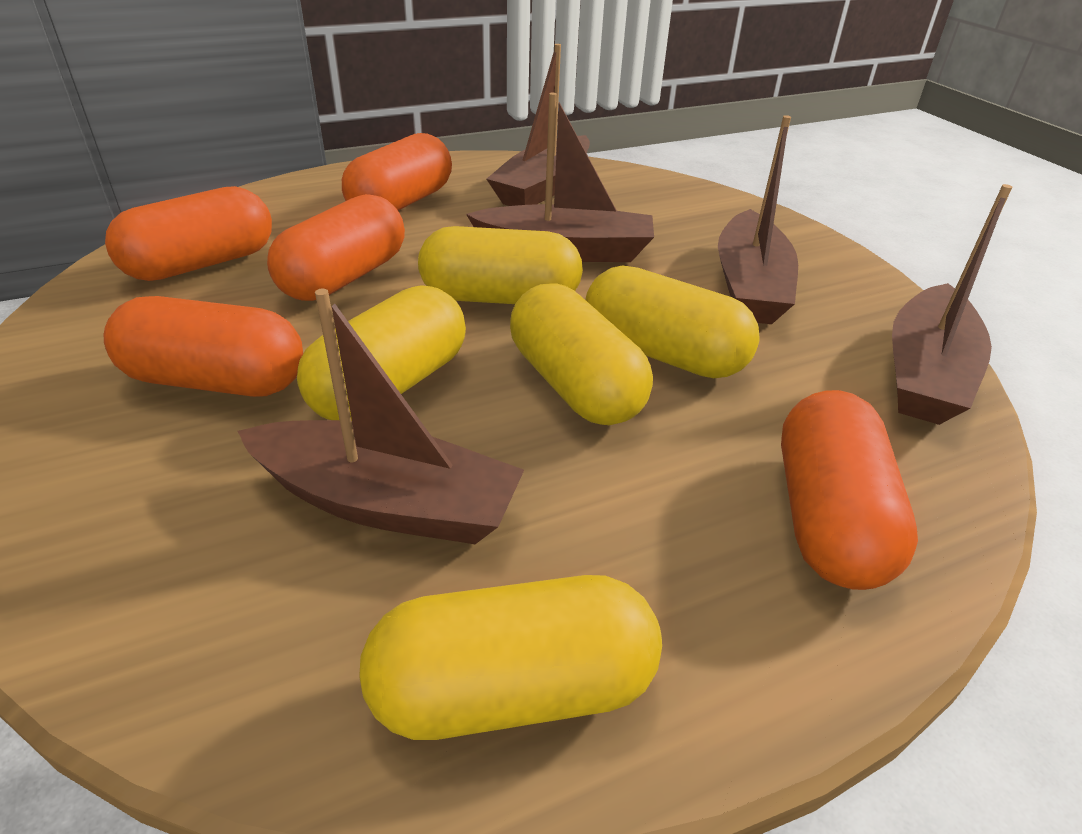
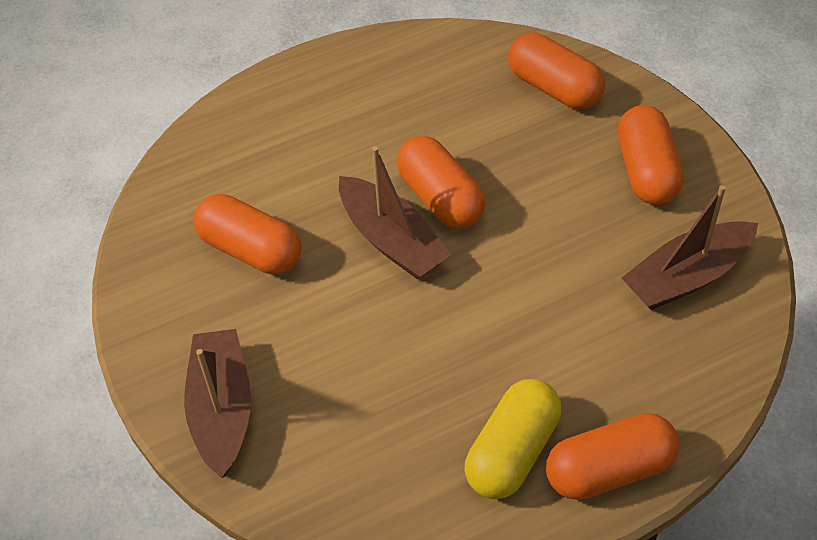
brown boat: [238,289,524,544] [466,93,654,262] [487,44,590,206] [718,115,798,324] [892,184,1012,425] = 5 -> [184,329,251,478] [339,146,451,279] [622,185,758,310] = 3
yellow capsule: [297,285,466,421] [359,575,662,740] [418,226,583,304] [510,283,653,425] [586,265,760,378] = 5 -> [465,379,561,499] = 1

